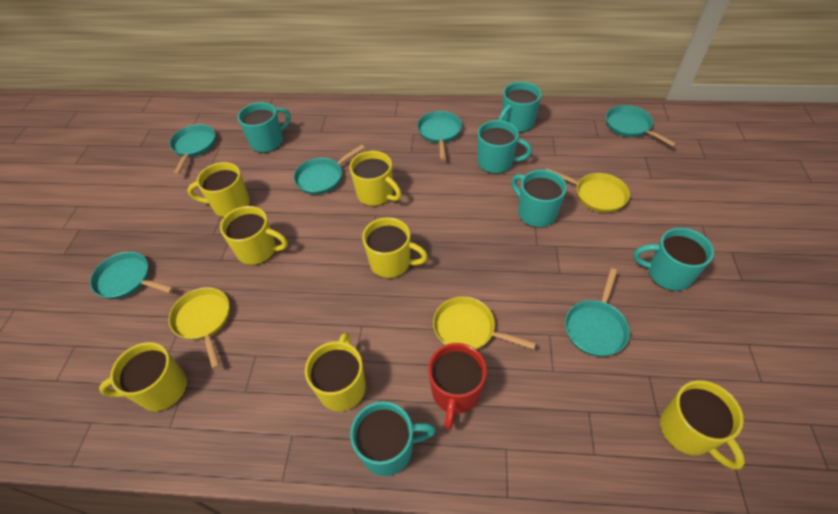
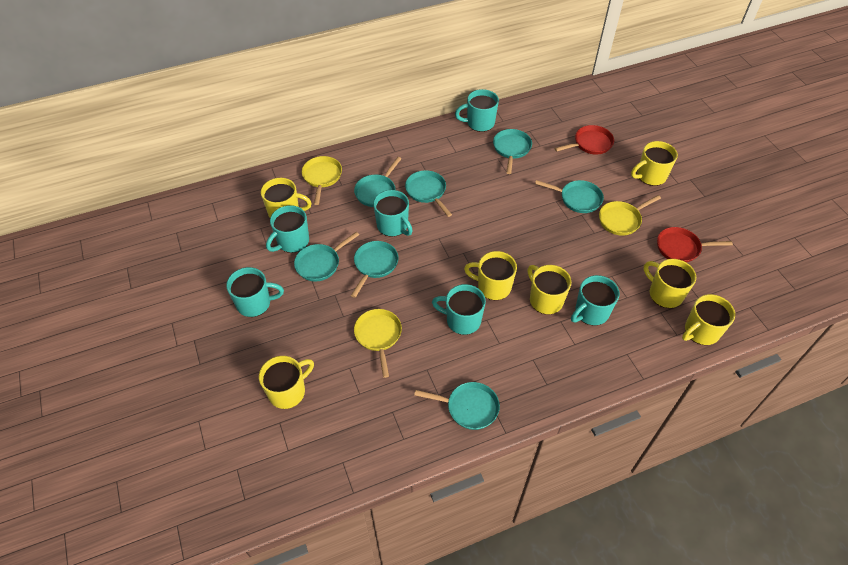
red mug: [428,343,487,430] = 1 -> none = 0
red pan: none = 0 -> [554,125,614,154] [657,227,733,263] = 2
turquoise pan: [90,252,174,299] [169,124,215,175] [294,144,365,195] [417,111,462,160] [565,268,630,357] [606,105,677,147] = 6 -> [294,232,359,281] [351,241,398,298] [354,157,401,207] [405,170,452,217] [414,382,500,430] [493,129,532,174] [535,180,604,213] = 7

